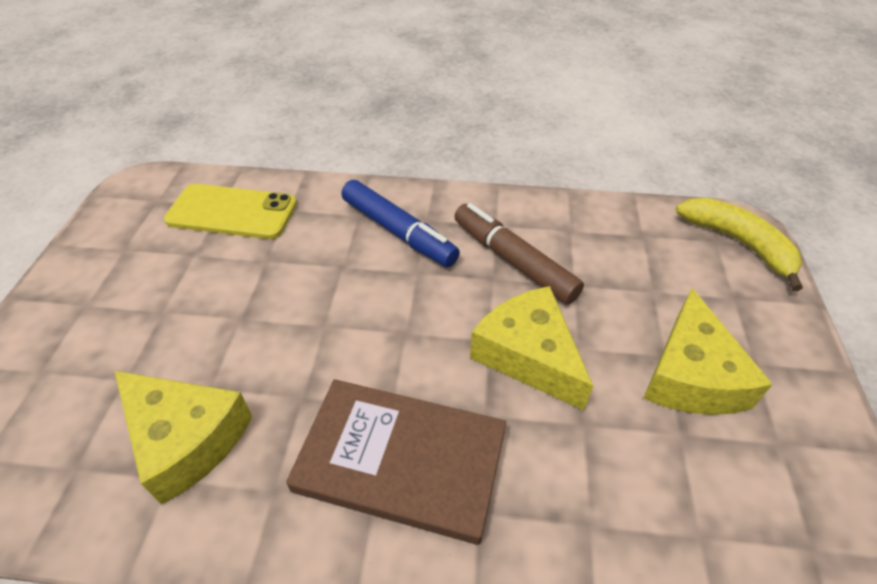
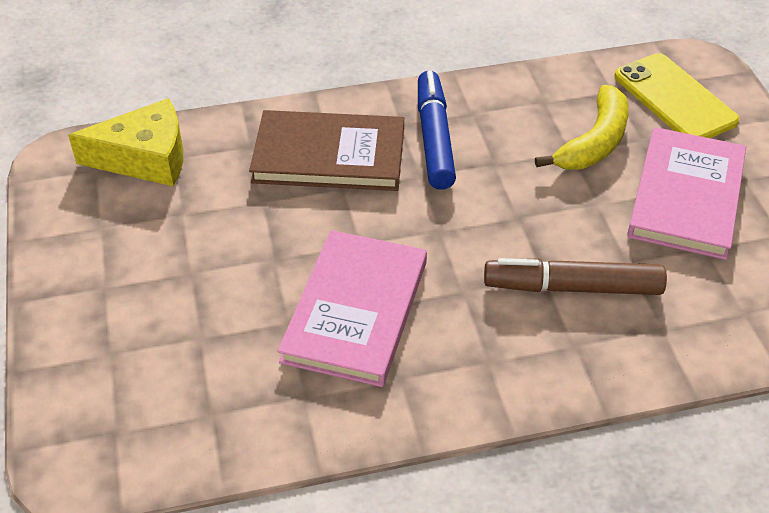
pink book: none = 0 -> [278,230,427,387] [627,127,746,260] = 2
yellow cheese: [115,371,253,505] [470,286,593,411] [643,288,773,415] = 3 -> [68,98,183,186] = 1

